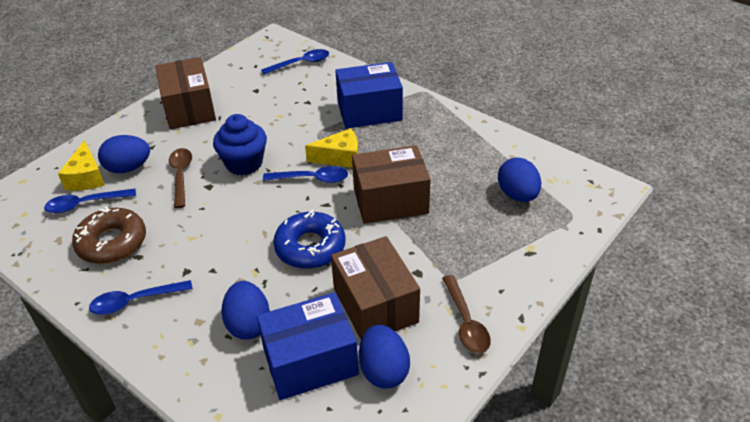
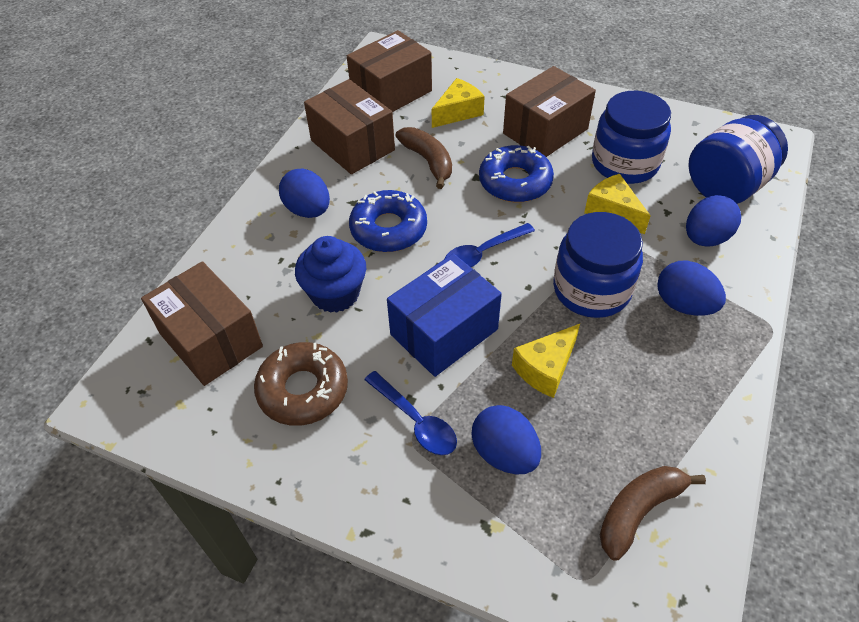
blue box: [257,292,359,400] [335,62,403,129] = 2 -> [387,254,502,377] = 1
blue donut: [273,210,346,269] = 1 -> [349,190,427,252] [479,145,554,203] = 2
blue jar: none = 0 -> [553,212,643,318] [592,91,671,184] [688,115,788,204] = 3
blue spoon: [44,189,136,213] [89,280,193,315] [261,49,329,74] [263,166,348,183] = 4 -> [364,371,457,455] [445,223,535,267] = 2
brown banana: none = 0 -> [395,127,452,189] [600,466,706,561] = 2
brown box: [155,57,216,129] [331,236,420,340] [352,145,431,224] = 3 -> [141,261,263,386] [304,79,395,174] [347,30,432,112] [503,66,596,157] = 4
brown spoon: [169,148,192,208] [442,275,491,353] = 2 -> none = 0
yellow cheese: [58,140,105,191] [305,128,358,168] = 2 -> [432,78,485,128] [512,324,580,398] [584,174,650,234] = 3

